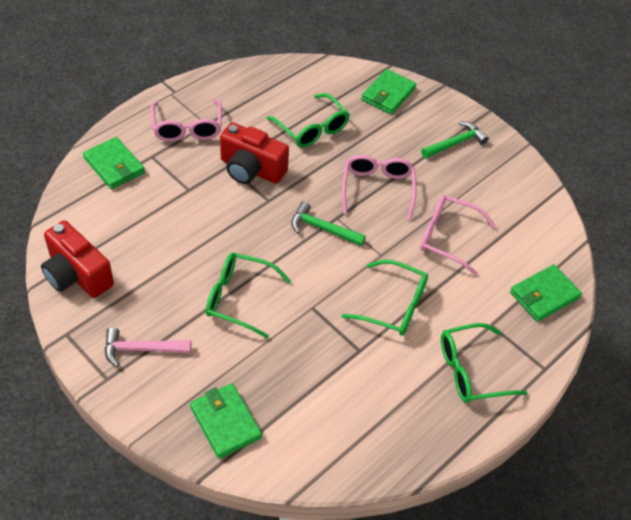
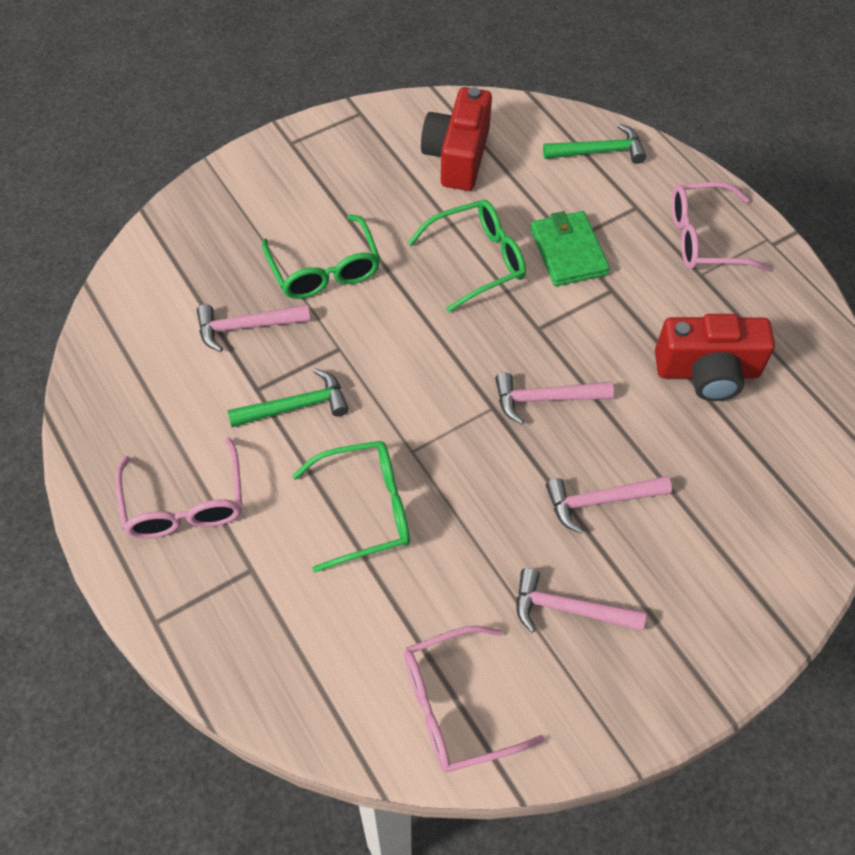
green glasses: [206,253,291,338] [266,93,350,148] [342,260,428,336] [441,323,527,403] = 4 -> [262,215,380,299] [292,441,410,572] [408,200,526,312] = 3
green wallet: [83,137,145,189] [190,383,262,459] [361,69,416,114] [510,265,582,322] = 4 -> [530,211,610,286] = 1
pink hammer: [105,327,191,367] = 1 -> [197,304,310,352] [495,373,614,425] [516,568,646,633] [546,476,672,534] = 4

